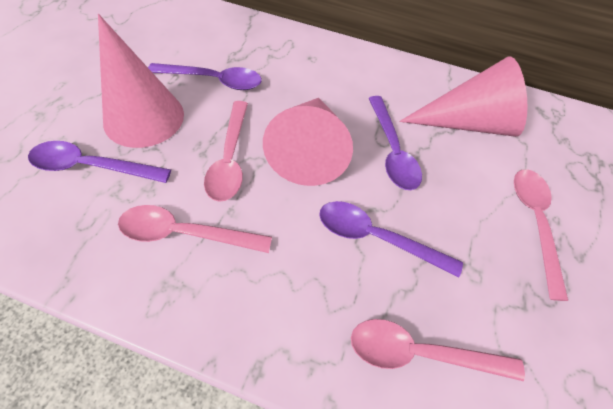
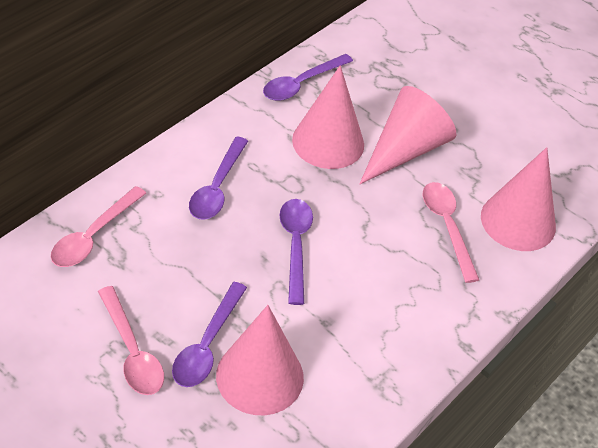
pink cone: [98,14,184,148] [263,98,353,186] [399,57,527,137] = 3 -> [216,305,304,415] [292,65,364,169] [360,86,456,184] [481,147,556,251] = 4
pink spoon: [118,205,272,253] [204,101,248,202] [351,319,525,381] [514,169,568,301] = 4 -> [51,186,146,267] [98,286,164,395] [423,182,479,283] = 3

